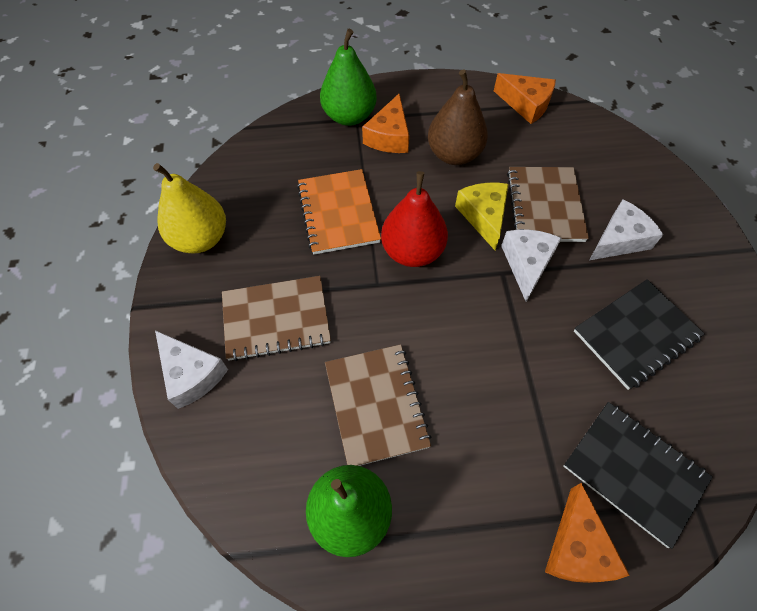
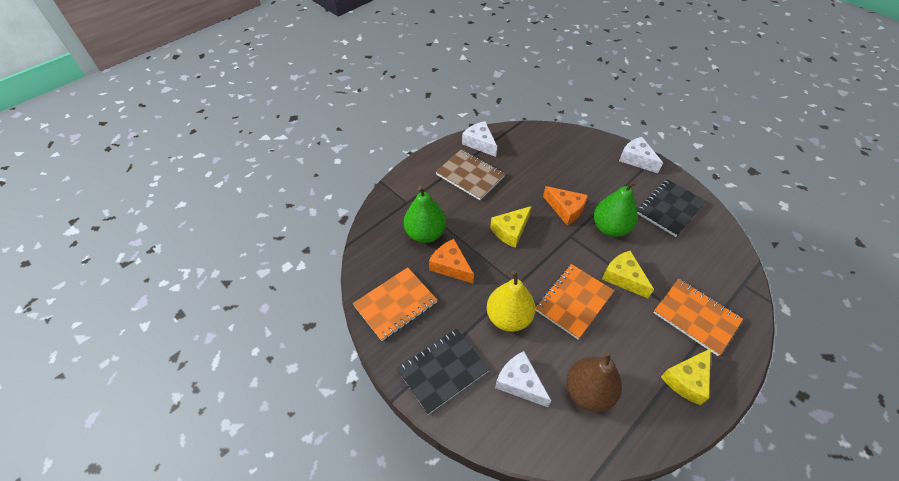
brown notebook: [222,276,331,361] [325,344,431,466] [507,167,589,242] = 3 -> [436,150,505,200] = 1
orange cheese: [362,94,409,153] [494,73,556,124] [545,483,630,583] = 3 -> [429,239,474,283] [543,186,588,225] = 2
orange notebook: [297,169,381,255] = 1 -> [353,267,438,341] [535,264,614,339] [653,279,743,356] = 3
red pear: [381,171,448,267] = 1 -> none = 0
yellow cheese: [455,183,508,250] = 1 -> [490,206,532,248] [602,251,654,298] [661,348,711,405] = 3

